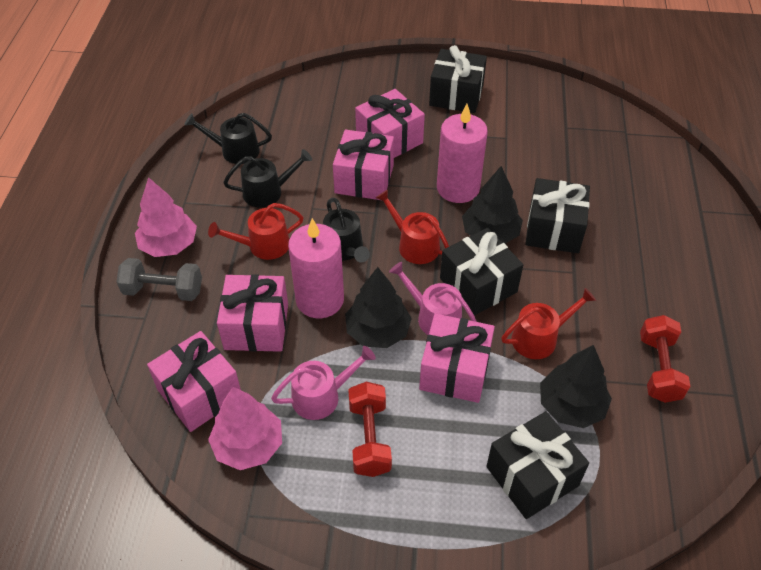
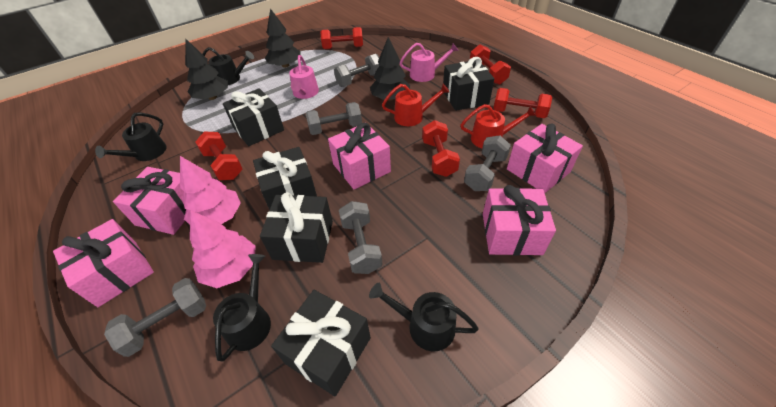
black gift: [429,45,487,113] [440,228,523,316] [486,411,589,519] [525,178,590,253] = 4 -> [223,88,284,146] [253,147,317,210] [260,192,333,263] [271,290,371,397] [443,57,494,111] = 5
black watering can: [184,113,272,164] [223,149,312,208] [323,198,370,262] = 3 -> [95,112,167,161] [203,47,254,85] [213,254,271,362] [369,283,479,351] = 4
grey dumbbell: [116,258,202,301] = 1 -> [104,278,206,357] [305,102,362,135] [334,54,380,87] [339,201,383,274] [464,135,511,191] = 5
pink candle: [288,218,344,318] [437,104,488,203] = 2 -> none = 0
red dumbbell: [348,382,392,477] [640,315,691,403] = 2 -> [195,131,243,180] [321,27,363,50] [422,120,460,177] [470,44,511,85] [493,88,552,118] = 5
red watering can: [208,203,304,260] [376,190,449,264] [501,288,596,359] = 3 -> [382,84,450,126] [461,104,536,148] = 2

